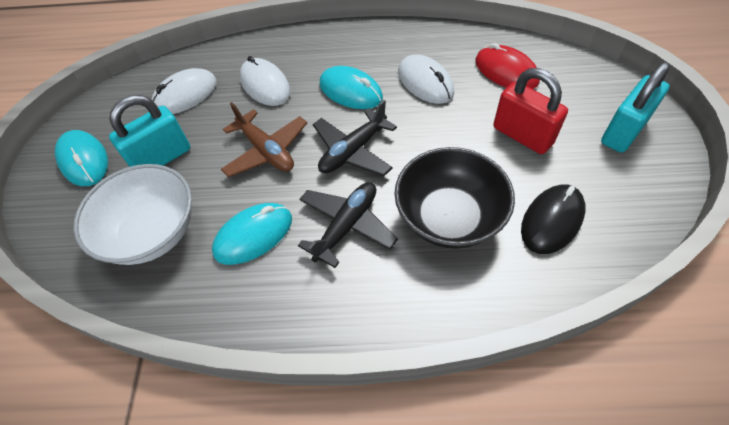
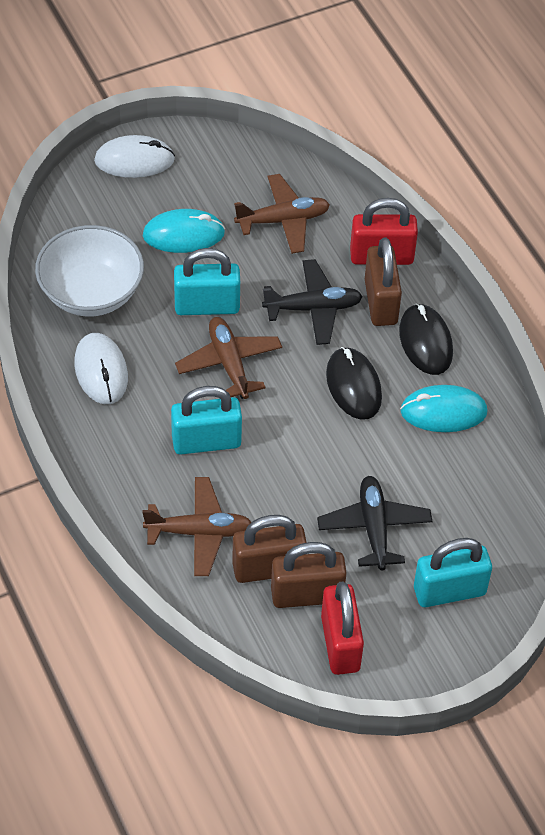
black bowl: [394,147,515,249] = 1 -> none = 0
black mouse: [521,184,585,254] = 1 -> [326,347,382,420] [399,303,453,375] = 2
brown padlock: none = 0 -> [232,515,307,583] [271,542,347,608] [365,238,402,326] = 3
brown plane: [221,102,307,177] = 1 -> [142,477,251,576] [175,317,282,399] [234,174,330,254] = 3
red mouse: [475,43,540,89] = 1 -> none = 0
red padlock: [493,68,568,154] = 1 -> [321,582,364,675] [350,198,418,265] = 2
turquoise mouse: [55,130,108,186] [212,203,292,265] [320,66,383,109] = 3 -> [143,209,225,253] [400,385,488,432] = 2
turquoise padlock: [109,95,191,167] [601,62,670,153] = 2 -> [171,386,242,455] [174,248,240,315] [414,538,492,607] = 3
white mouse: [152,68,217,114] [240,56,291,106] [398,54,454,104] = 3 -> [74,333,128,404] [94,135,175,178] = 2

